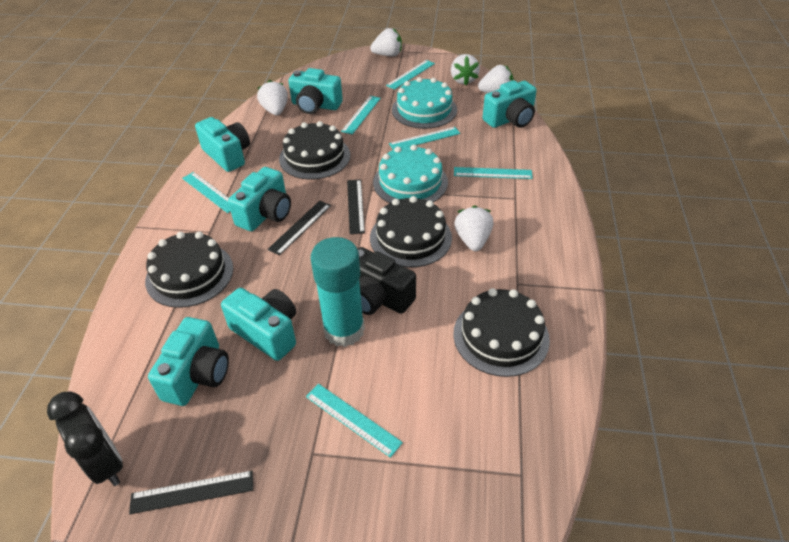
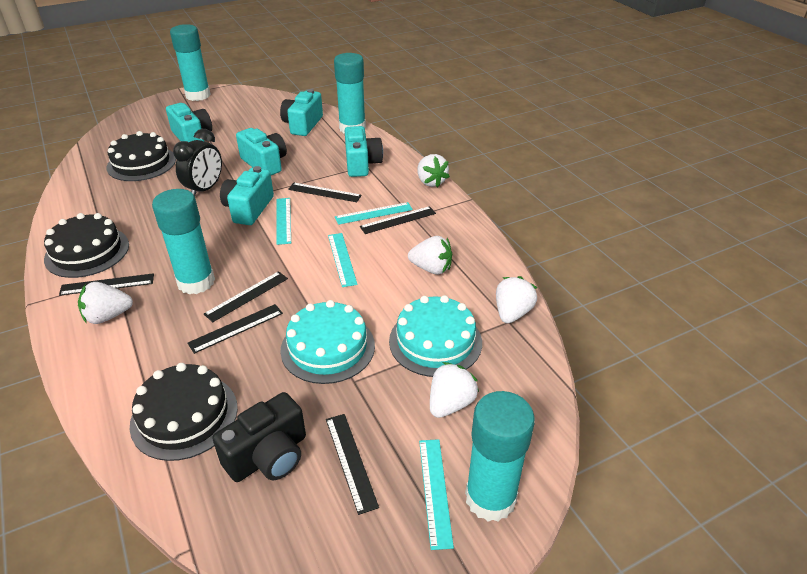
black cake: [145,232,233,308] [279,121,350,180] [370,196,452,267] [453,288,550,377] = 4 -> [44,213,129,278] [107,131,176,181] [129,363,238,461] = 3
black ruler: [129,470,253,514] [267,201,331,255] [347,179,365,234] = 3 -> [59,273,154,296] [187,304,283,354] [204,271,288,322] [288,183,362,202] [326,414,379,515] [360,206,436,234] = 6
turquoise camera: [148,317,229,406] [195,117,250,172] [221,288,296,361] [228,167,291,231] [288,68,343,114] [483,80,537,128] = 6 -> [166,103,212,142] [220,166,274,225] [236,128,287,175] [280,89,323,136] [345,126,383,177] = 5
turquoise glue stick: [311,237,365,347] = 1 -> [152,189,215,294] [170,24,211,101] [334,53,366,133] [465,391,535,522] = 4
turquoise ruler: [182,172,231,213] [306,384,403,458] [341,96,381,134] [386,60,435,90] [389,127,460,150] [454,167,533,179] = 6 -> [277,198,291,245] [328,233,358,287] [335,202,413,225] [419,439,454,550] = 4

